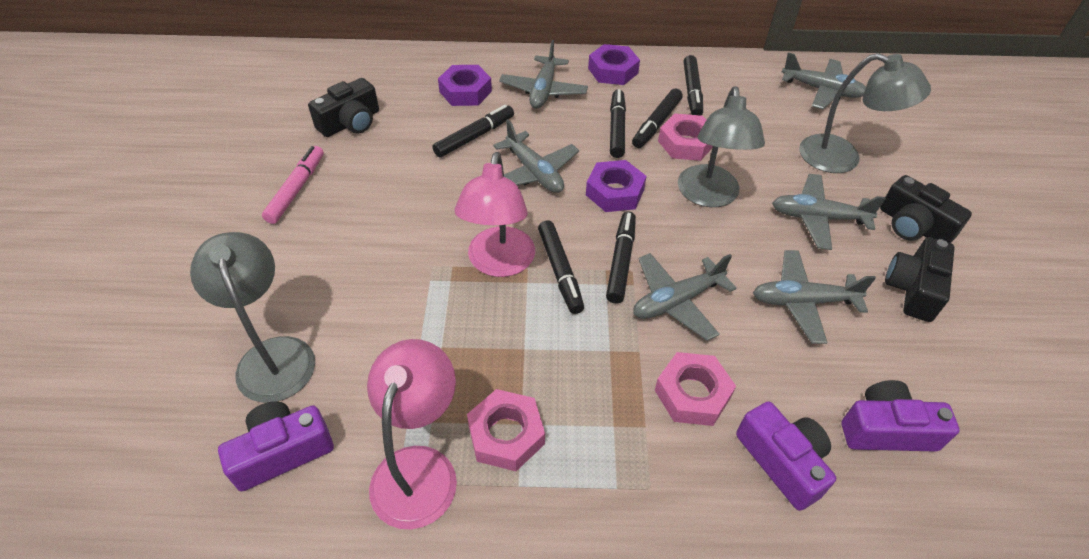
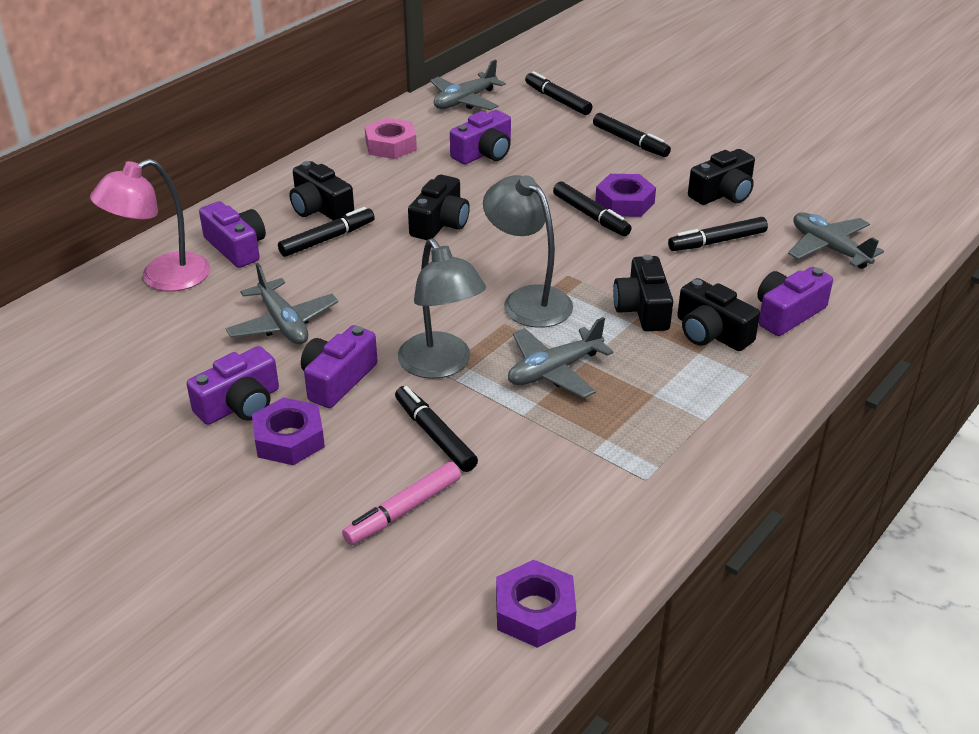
black camera: [308,78,379,137] [880,175,972,243] [885,237,955,322] = 3 -> [290,161,354,221] [408,175,470,240] [613,255,673,331] [677,278,760,351] [688,149,755,205] = 5
grey lamp: [190,232,315,403] [678,87,765,207] [799,53,931,173] = 3 -> [398,239,486,379] [483,175,573,328] = 2
grey plane: [493,119,579,193] [499,40,588,109] [633,253,737,341] [753,250,876,344] [772,174,886,250] [782,52,866,109] = 6 -> [226,263,338,344] [430,59,506,110] [508,317,614,398] [788,212,884,269] = 4
pink lamp: [367,339,457,530] [454,152,535,277] = 2 -> [90,159,210,291] = 1
pink nut: [467,389,545,471] [655,352,736,426] [658,113,713,161] = 3 -> [365,118,417,159] = 1
purple camera: [218,401,334,491] [736,401,836,511] [842,380,960,452] = 3 -> [187,346,279,425] [199,201,266,268] [301,325,378,408] [450,110,511,164] [757,267,833,336] = 5

